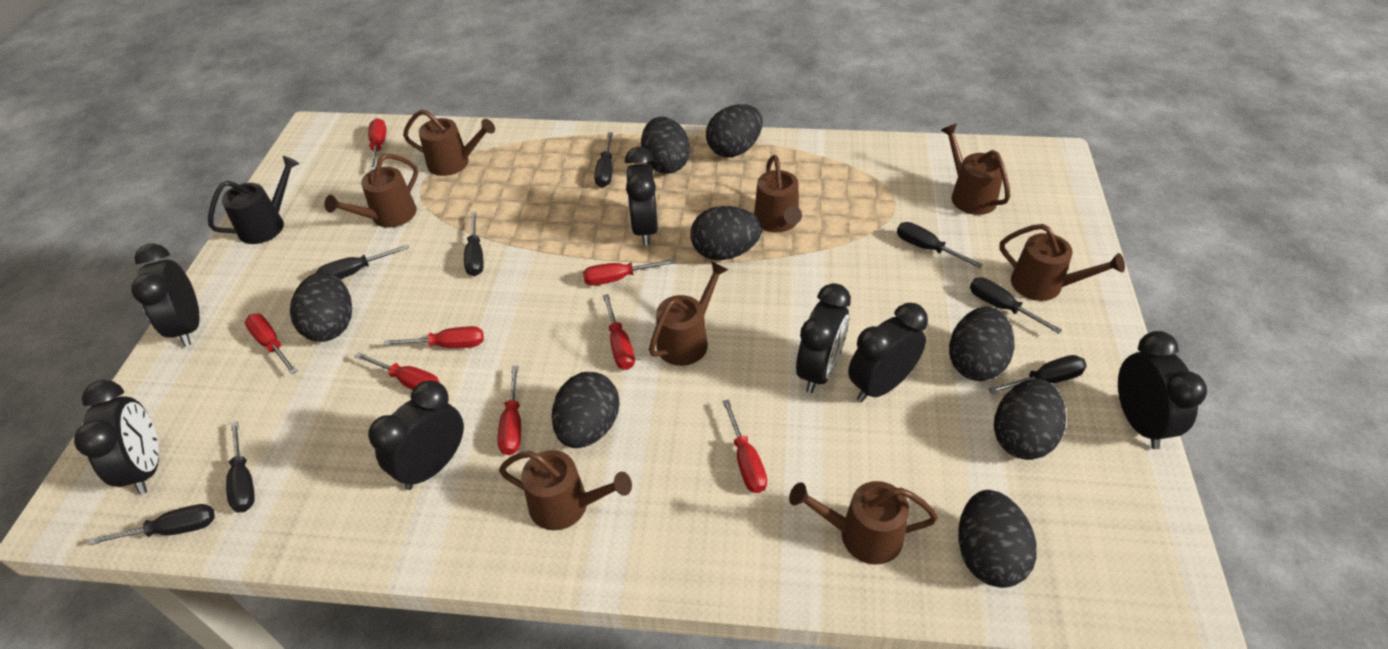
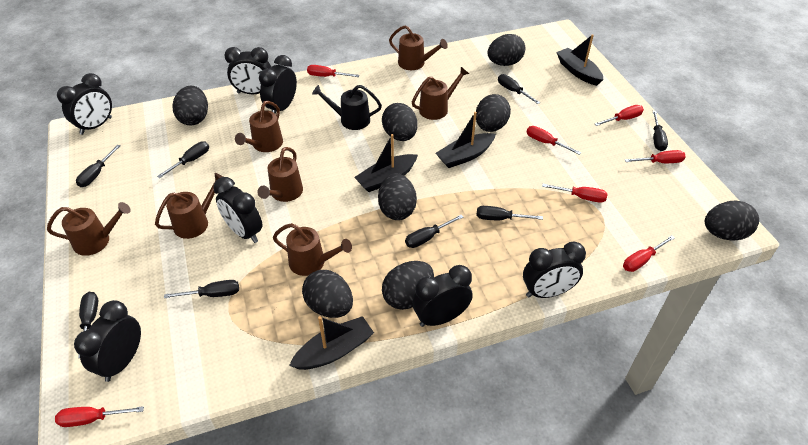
black boat: none = 0 -> [289,316,374,370] [354,134,418,192] [436,112,496,168] [556,34,604,86] = 4
brown watering can: [325,154,418,228] [403,109,495,176] [499,450,632,530] [649,261,729,366] [754,155,802,233] [789,481,938,564] [941,123,1010,215] [999,224,1125,301] = 8 -> [47,202,131,256] [155,173,223,239] [235,101,283,152] [257,147,303,202] [273,223,352,276] [389,25,448,70] [412,67,469,120] = 7
red screwdriver: [245,314,297,375] [355,352,440,390] [368,118,387,171] [383,326,484,348] [497,365,521,455] [583,259,675,286] [603,294,635,370] [722,399,767,493] = 8 -> [55,406,144,427] [307,65,359,77] [526,126,581,155] [542,184,608,203] [595,105,644,126] [623,235,675,272] [625,150,686,163] = 7

